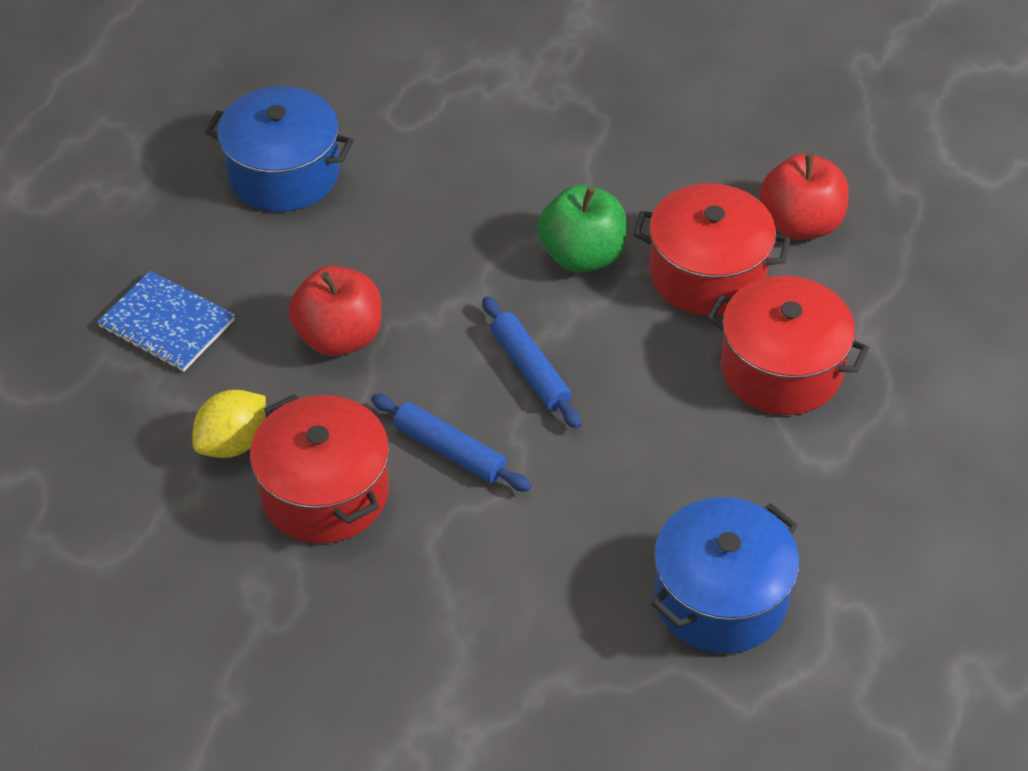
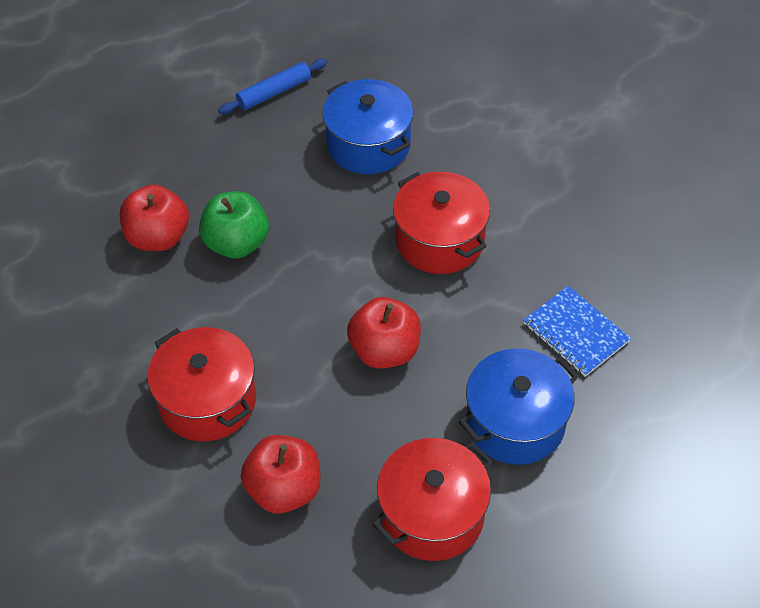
blue rolling pin: [371,394,531,492] [482,296,581,429] = 2 -> [218,59,327,114] = 1
red apple: [289,266,381,356] [760,153,849,240] = 2 -> [120,185,189,251] [241,435,321,514] [347,297,421,369] = 3
yellow lemon: [192,390,266,458] = 1 -> none = 0

